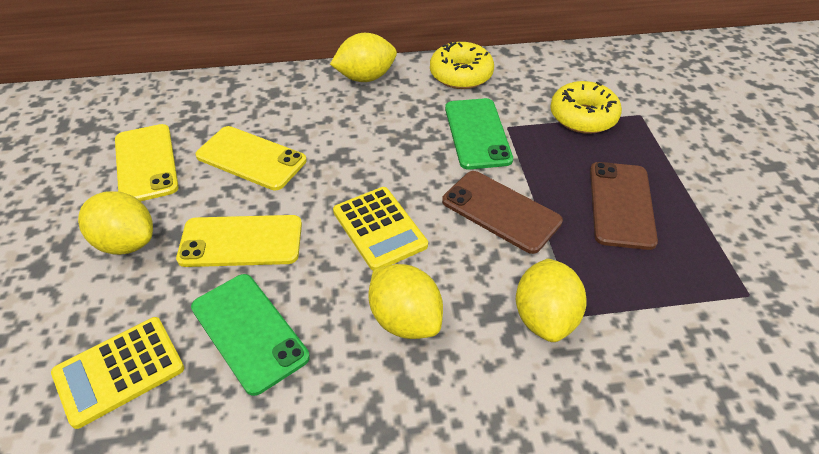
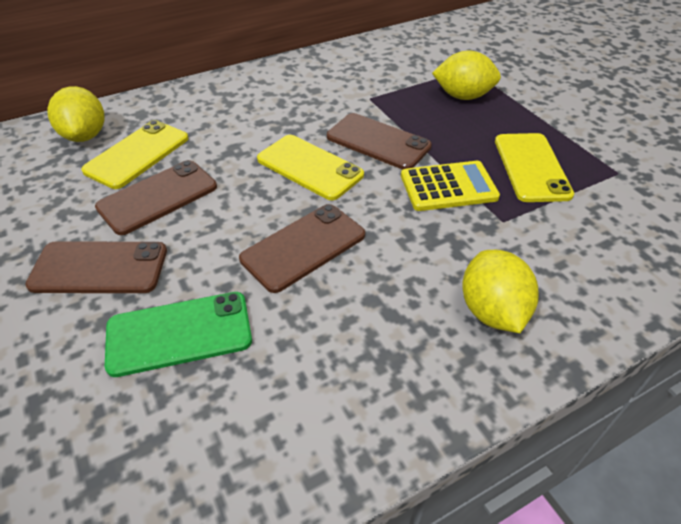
brown phone: [442,171,563,254] [590,162,658,250] = 2 -> [25,241,167,293] [95,160,217,235] [239,204,365,293] [327,113,432,170] = 4
green phone: [191,274,310,396] [445,98,513,170] = 2 -> [105,292,252,377] = 1
yellow calculator: [51,317,184,429] [333,187,428,271] = 2 -> [401,161,500,211] = 1
yellow donut: [430,42,494,89] [550,81,622,134] = 2 -> none = 0
yellow lemon: [78,191,153,255] [330,33,397,82] [368,264,443,339] [516,259,587,342] = 4 -> [47,86,104,142] [432,51,501,100] [462,250,539,333] = 3

